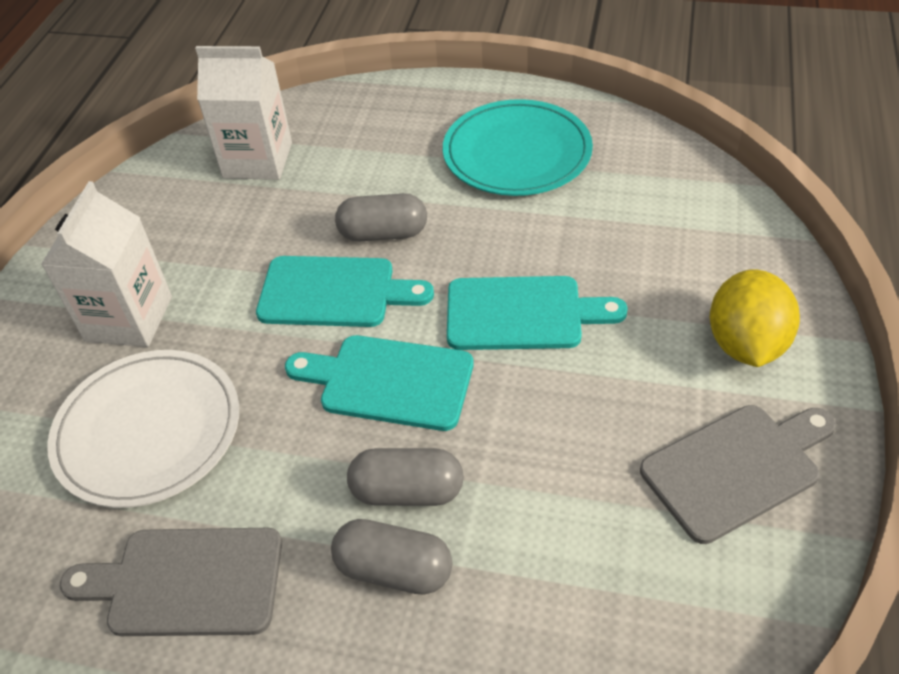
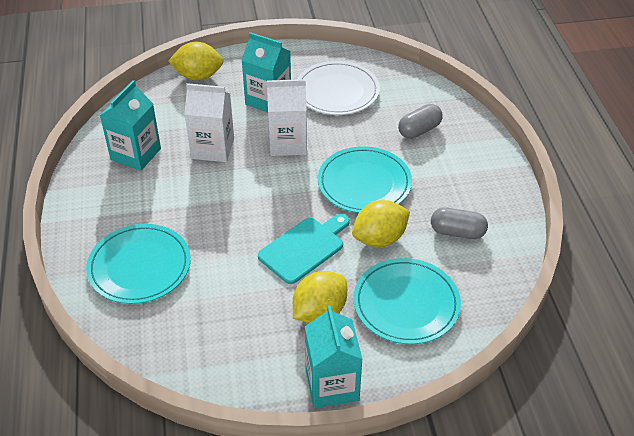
grey capsule: [331,519,452,595] [335,193,427,242] [347,448,464,506] = 3 -> [398,104,443,139] [431,208,488,239] = 2
grey cutting board: [60,528,282,636] [640,405,836,544] = 2 -> none = 0
turquoise carton: none = 0 -> [100,80,161,171] [242,32,291,112] [305,305,363,408] = 3
turquoise cutting board: [256,256,434,327] [285,335,474,431] [447,276,628,350] = 3 -> [258,214,350,284] = 1
turquoise plate: [443,99,593,196] = 1 -> [86,224,191,304] [318,146,412,213] [353,258,461,344] = 3
yellow lemon: [710,269,800,367] = 1 -> [168,42,224,80] [293,271,347,323] [352,200,410,247] = 3

